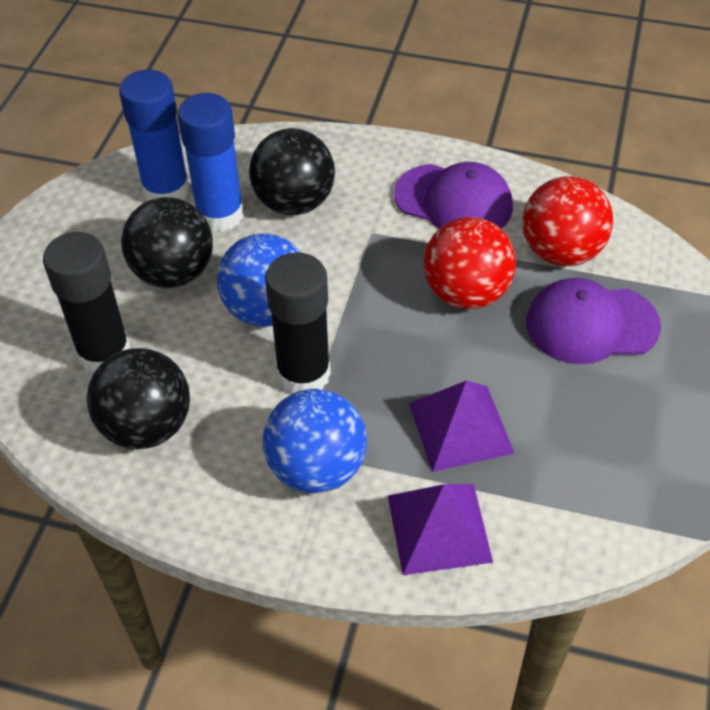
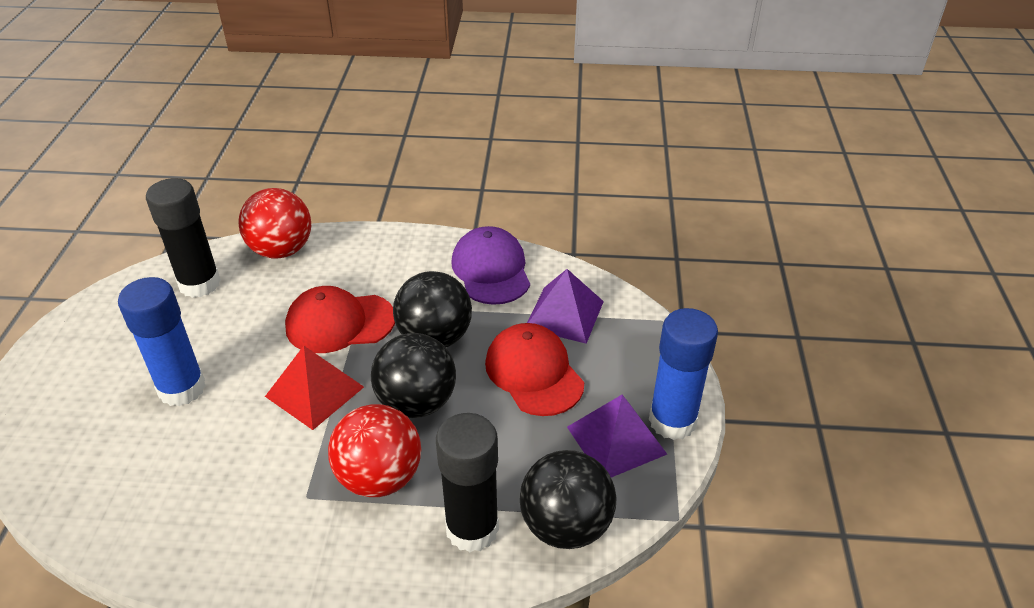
blue ball: [217,233,301,327] [263,389,367,493] = 2 -> none = 0
purple cap: [394,162,513,229] [526,278,661,364] = 2 -> [451,226,530,305] = 1
red cap: none = 0 -> [285,286,395,353] [485,323,584,416] = 2
red pyramid: none = 0 -> [265,346,364,430] = 1

